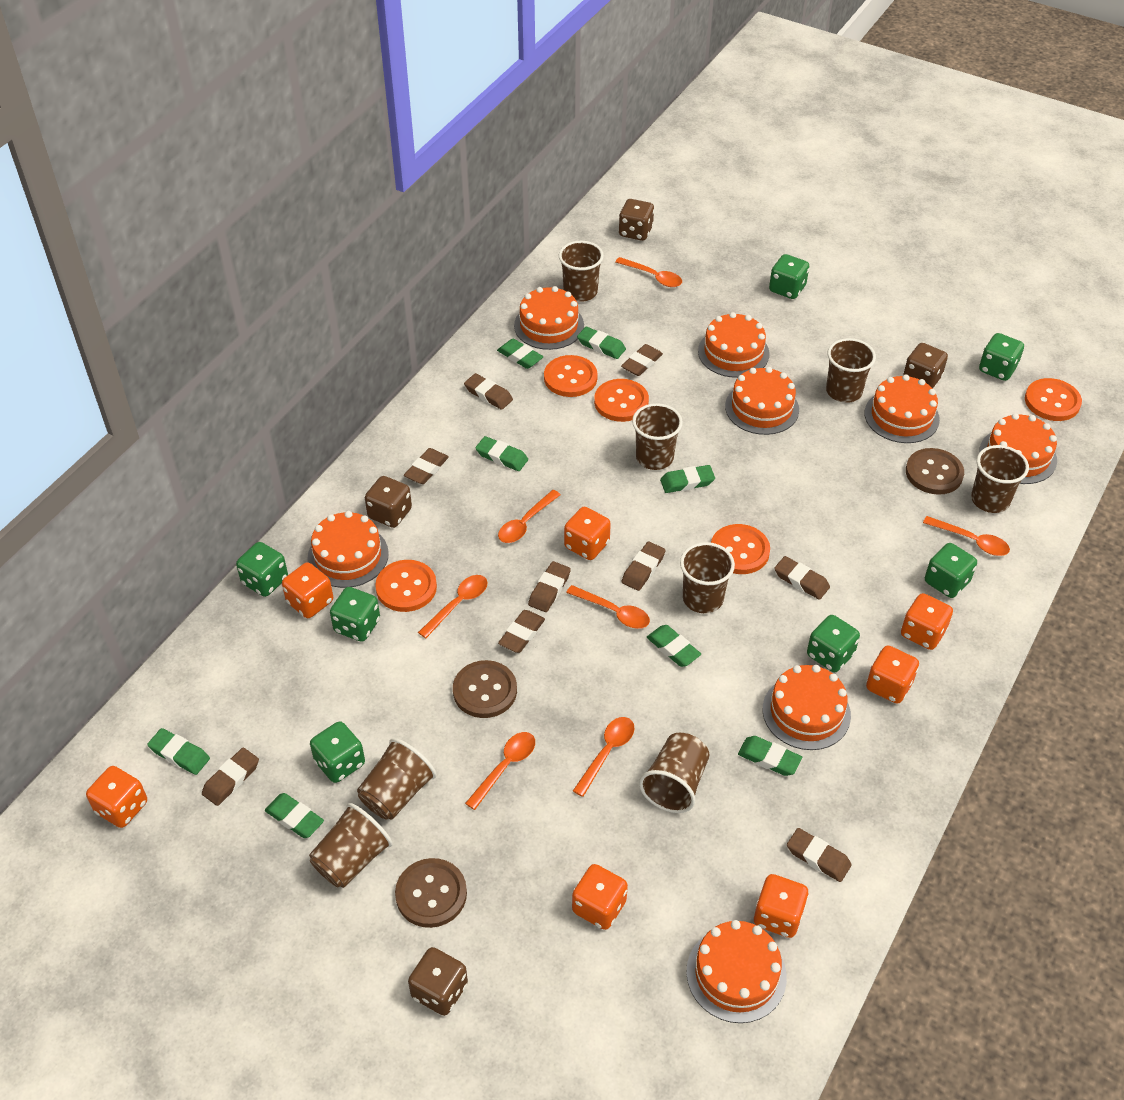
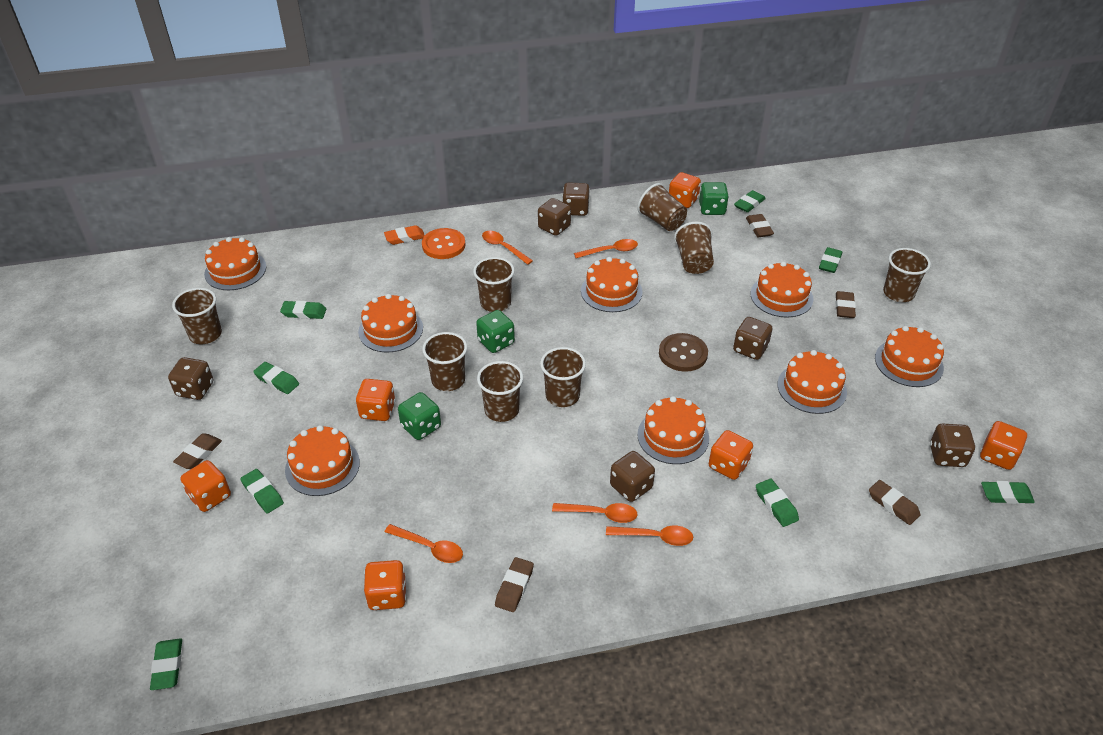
brown button: [395,858,467,928] [453,660,517,718] [906,448,964,495] = 3 -> [659,333,708,372] = 1
brown dice: [365,476,412,528] [408,947,468,1016] [619,199,654,241] [903,343,948,389] = 4 -> [168,357,213,400] [538,198,571,236] [562,182,590,216] [610,451,655,502] [733,317,773,360] [930,423,975,467] = 6
brown eraser: [202,748,259,806] [404,448,449,484] [464,373,513,410] [498,610,545,653] [528,561,571,612] [621,344,663,376] [621,541,666,591] [774,556,830,600] [787,828,852,882] = 9 -> [173,433,222,469] [495,557,534,612] [746,214,774,237] [835,291,856,318] [869,480,921,525] = 5
green dice: [236,542,288,597] [310,721,365,783] [330,587,380,642] [769,254,809,299] [807,615,860,672] [925,543,977,598] [979,333,1024,381] = 7 -> [398,392,441,440] [476,310,515,353] [699,182,729,215] = 3
orange button: [375,560,437,612] [544,355,598,397] [594,379,649,422] [711,524,770,574] [1025,378,1082,421] = 5 -> [422,228,465,259] = 1
orange dice: [86,766,147,828] [282,562,333,618] [564,507,611,560] [572,864,628,930] [754,874,809,938] [866,646,919,704] [901,593,953,650] = 7 -> [181,460,231,512] [356,379,395,421] [364,560,406,610] [669,172,701,208] [709,430,753,480] [980,421,1027,470] = 6
orange eraser: none = 0 -> [384,225,425,245] = 1
orange spoon: [418,575,488,638] [465,732,535,810] [498,490,561,543] [566,585,650,629] [573,717,635,797] [615,257,682,287] [923,516,1010,556] = 7 -> [385,524,463,563] [482,231,533,265] [552,503,637,523] [574,239,638,258] [606,526,693,546] = 5

